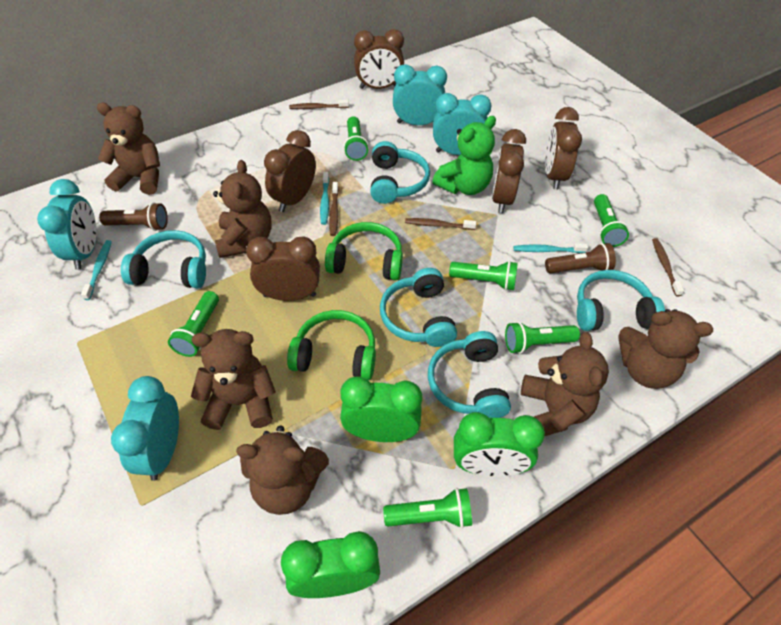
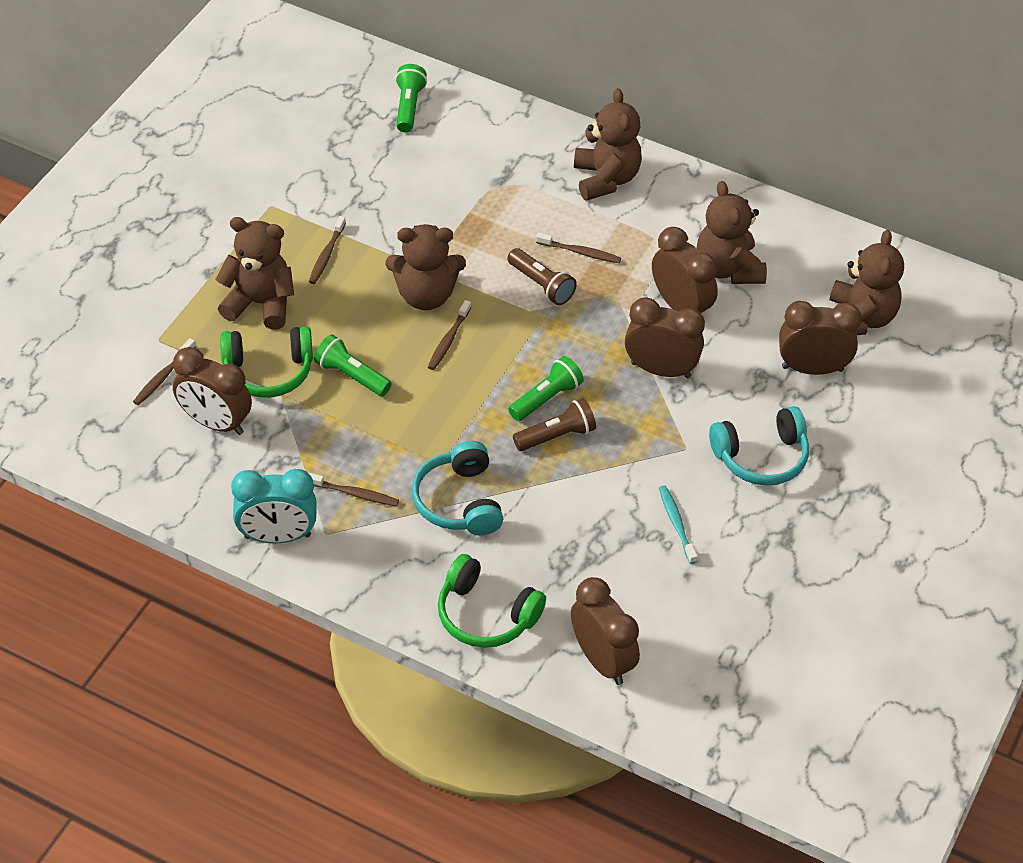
brown teddy bear: [97,103,160,195] [191,329,276,430] [213,160,272,258] [236,425,329,515] [521,332,609,436] [619,309,713,389] = 6 -> [215,217,294,330] [386,224,466,310] [574,88,642,201] [697,181,767,284] [829,230,904,335] = 5
brown toothbrush: [289,100,349,109] [329,182,339,236] [405,218,476,230] [652,238,684,296] = 4 -> [133,338,196,405] [309,216,346,284] [309,473,399,506] [428,300,471,370] [536,232,621,263] = 5
green clock: [281,531,380,598] [340,376,422,442] [454,412,545,477] = 3 -> none = 0
green flashlight: [168,291,219,357] [344,116,369,161] [383,488,472,528] [449,261,518,291] [505,322,580,354] [594,194,629,247] = 6 -> [314,334,391,396] [395,64,427,132] [508,356,584,421] = 3
green teddy bear: [432,116,496,195] = 1 -> none = 0
turquoise clock: [37,179,96,270] [111,376,179,481] [393,64,447,125] [433,93,492,155] = 4 -> [231,469,316,543] = 1
turquoise headphones: [121,230,206,288] [370,141,430,204] [380,268,457,347] [428,331,511,418] [577,270,665,331] = 5 -> [412,441,503,535] [709,406,809,486] = 2
turquoise toothbrush: [81,240,112,300] [320,172,329,225] [513,243,588,253] = 3 -> [659,485,698,564] = 1

